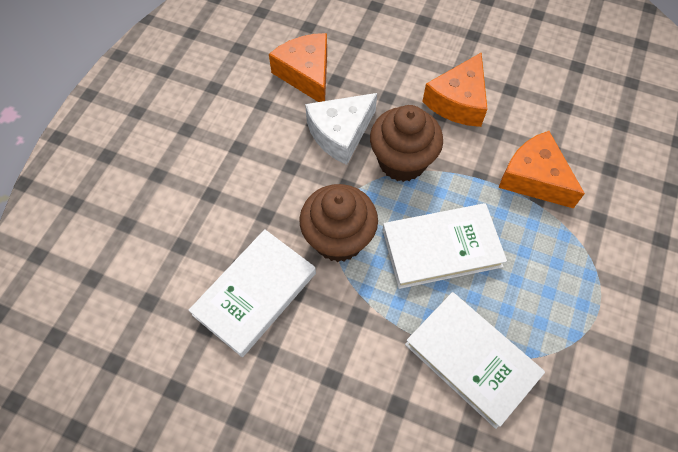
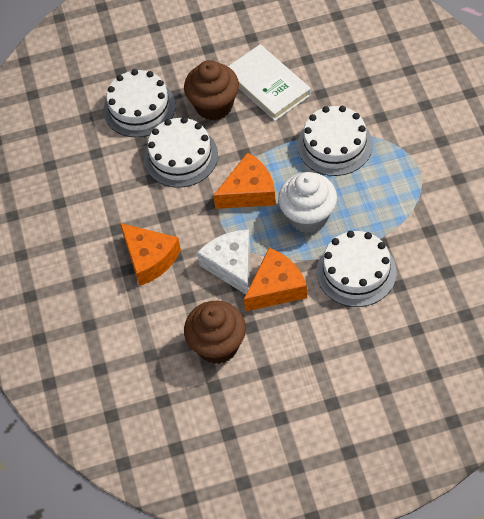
white book: [188,229,316,357] [382,203,507,289] [405,292,545,429] = 3 -> [228,44,311,121] = 1
white cake: none = 0 -> [104,69,176,138] [144,117,218,188] [298,106,373,176] [317,231,397,307] = 4
white cupcake: none = 0 -> [278,172,337,233] = 1

